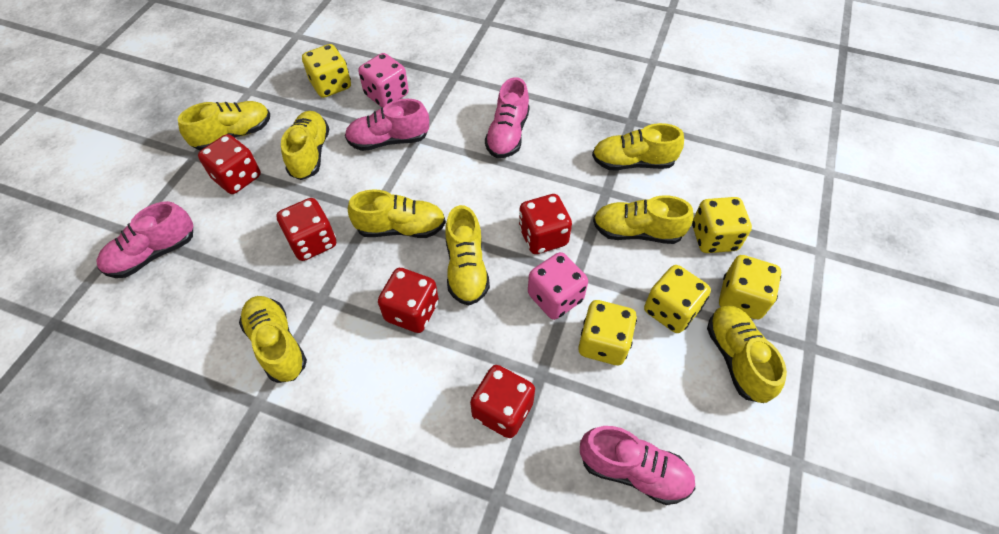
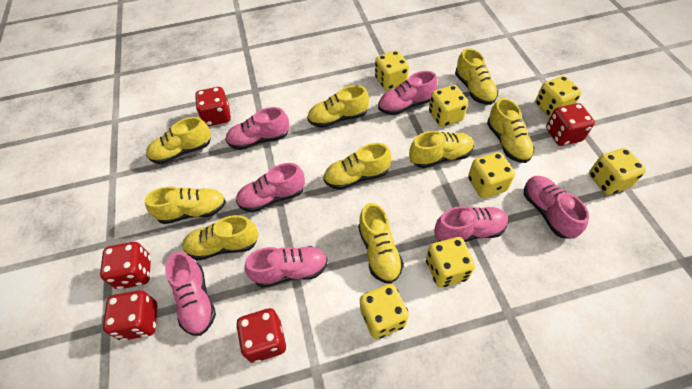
pink dice: [358,53,409,107] [528,252,588,320] = 2 -> none = 0
pink shoe: [96,201,193,278] [345,99,429,151] [485,77,530,158] [580,426,696,505] = 4 -> [165,252,216,336] [225,107,289,150] [236,163,305,212] [244,246,328,288] [378,71,438,115] [434,206,508,242] [524,176,589,239] = 7
yellow dice: [302,44,351,98] [578,300,637,365] [644,265,711,333] [692,197,752,253] [719,255,781,319] = 5 -> [360,284,409,339] [375,51,409,90] [426,237,475,287] [429,85,468,127] [468,152,515,198] [535,76,582,117] [589,148,646,195] = 7
yellow shoe: [178,101,270,151] [239,296,307,383] [281,111,329,180] [348,189,446,238] [445,205,490,305] [592,123,684,170] [593,195,694,244] [707,305,787,403] = 8 -> [144,186,226,224] [146,117,211,164] [182,215,259,261] [307,85,369,128] [323,143,392,190] [358,203,404,284] [409,131,474,168] [455,48,498,105] [487,98,535,163] = 9

